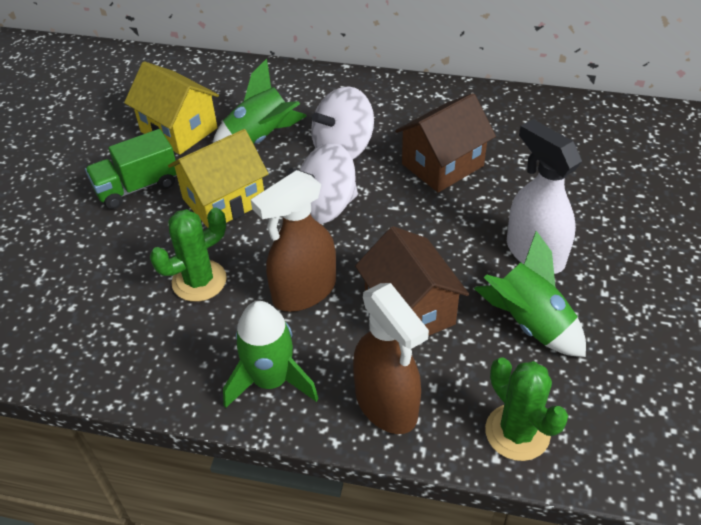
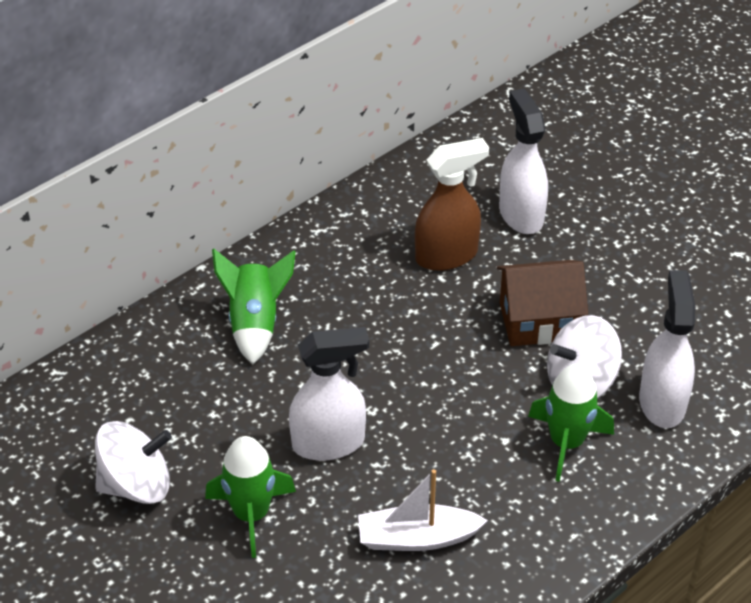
brown house: [355,226,469,336] [395,93,496,193] = 2 -> [497,260,588,346] = 1
brown spray bottle: [251,170,336,312] [353,283,429,434] = 2 -> [415,138,489,271] = 1
green cactus: [150,207,227,302] [485,357,568,461] = 2 -> none = 0
green truck: [85,129,177,209] = 1 -> none = 0
white boat: none = 0 -> [358,469,488,551] = 1
white spray bottle: [507,119,582,274] = 1 -> [289,327,369,461] [499,88,548,234] [639,270,696,428] = 3
yellow house: [124,61,219,155] [168,129,268,228] = 2 -> none = 0

